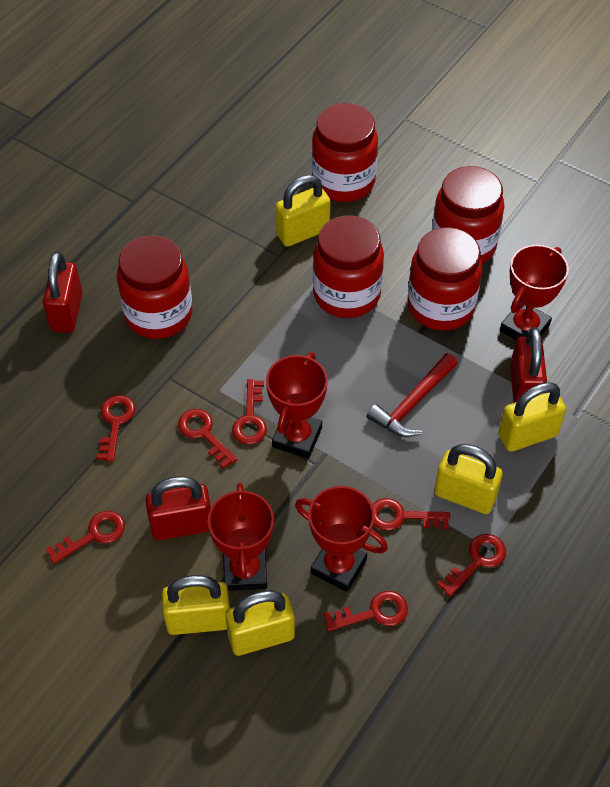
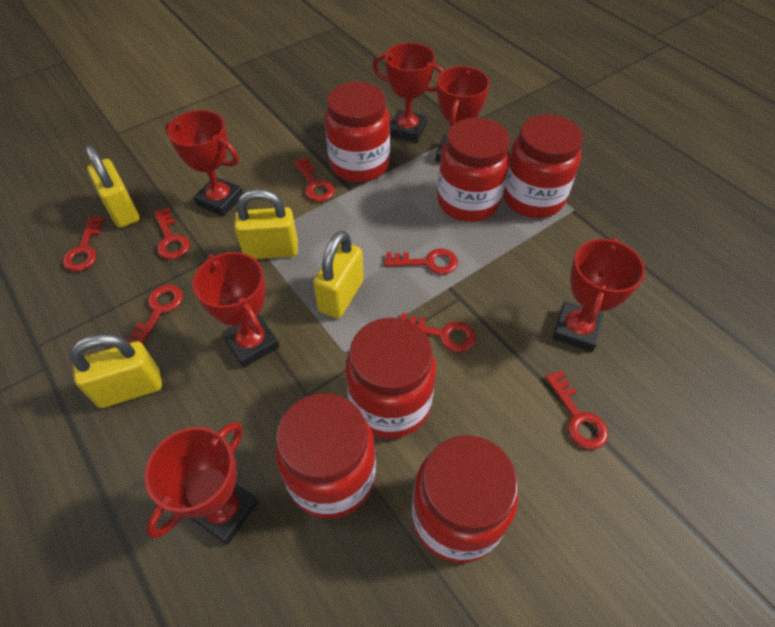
red hammer: [367,353,458,437] = 1 -> none = 0
red jar: [117,235,193,339] [312,103,378,202] [313,215,384,318] [407,227,483,331] [432,166,504,264] = 5 -> [275,393,376,519] [325,82,390,182] [346,318,436,439] [412,435,519,563] [437,117,510,222] [503,114,583,218] = 6
red padlock: [43,251,82,333] [145,476,211,541] [510,327,547,403] = 3 -> none = 0
red trophy: [208,483,274,591] [266,352,327,459] [295,486,388,592] [500,245,569,340] = 4 -> [145,422,259,545] [165,110,243,216] [192,252,280,367] [373,43,444,143] [435,66,490,163] [553,238,645,352] = 6
yellow padlock: [162,575,230,635] [225,590,295,656] [275,175,330,247] [434,444,503,514] [498,382,566,452] = 5 -> [69,334,162,408] [85,145,140,228] [234,189,298,259] [313,231,364,318] = 4

